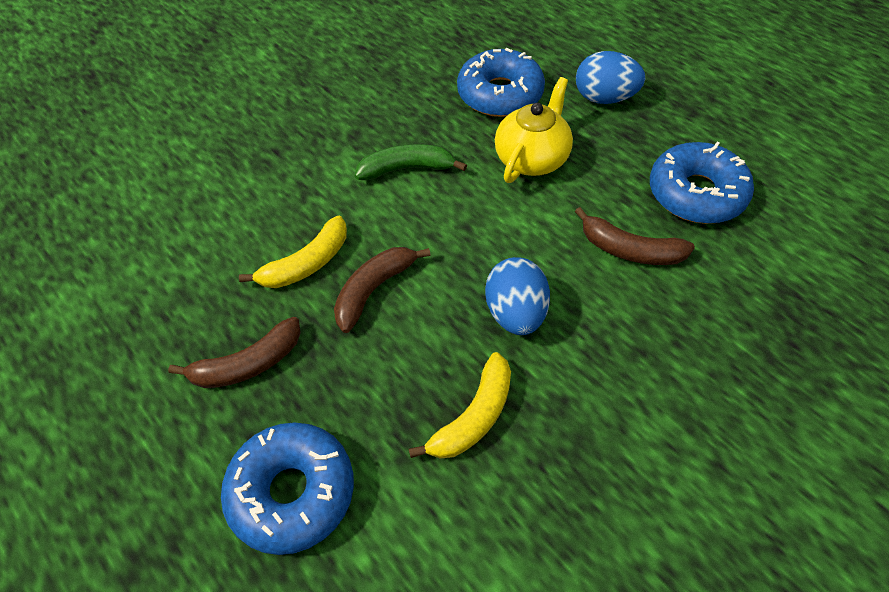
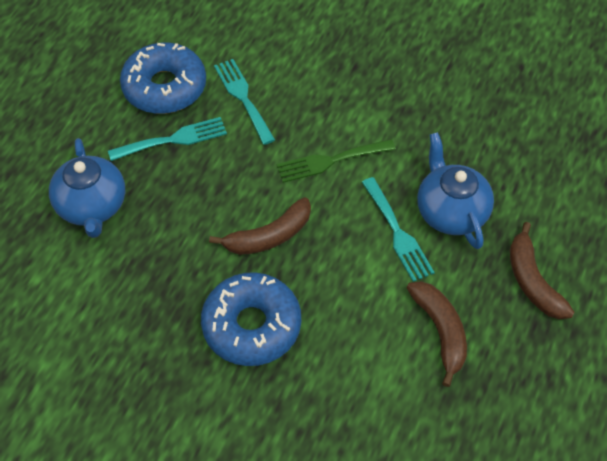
blue donut: [221,422,354,555] [457,48,545,117] [650,142,754,224] = 3 -> [120,43,206,114] [201,272,301,366] = 2
blue egg: [485,257,550,335] [576,51,645,104] = 2 -> none = 0
blue teapot: none = 0 -> [49,138,125,238] [417,132,494,249] = 2
green banana: [355,144,467,180] = 1 -> none = 0
green fork: none = 0 -> [277,139,396,183] = 1
turquoise fork: none = 0 -> [108,117,227,161] [214,59,275,145] [362,177,435,282] = 3
yellow banana: [239,216,347,288] [409,352,511,459] = 2 -> none = 0
yellow teapot: [495,77,573,183] = 1 -> none = 0

